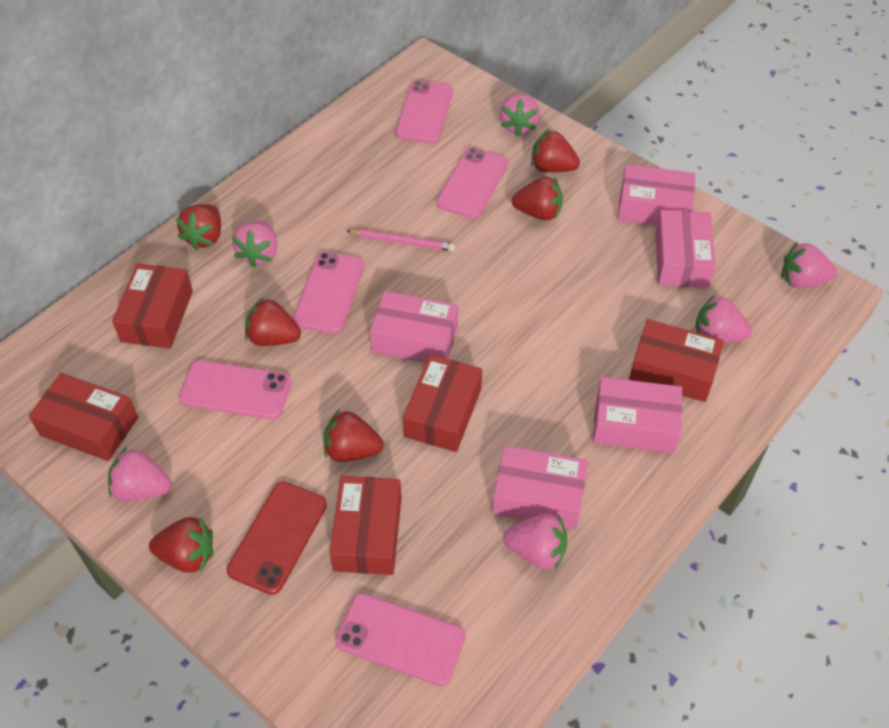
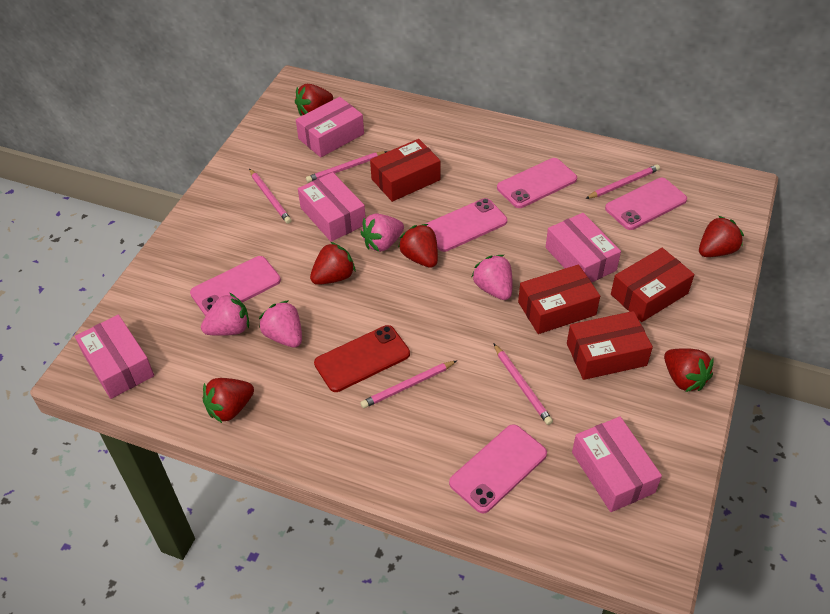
pink pencil: [347,229,455,251] = 1 -> [249,168,292,224] [306,151,388,183] [361,361,457,408] [493,343,553,425] [585,164,660,199] = 5
pink strawberry: [108,447,172,501] [232,221,277,268] [499,93,540,136] [503,513,567,570] [695,295,752,343] [781,241,837,289] = 6 -> [201,293,249,336] [259,300,302,348] [360,214,404,252] [472,255,512,300] = 4
red box: [29,373,138,461] [112,263,193,348] [330,476,402,575] [403,354,482,452] [629,319,724,402] = 5 -> [370,139,441,202] [518,265,600,334] [567,311,653,380] [611,248,694,322] = 4

